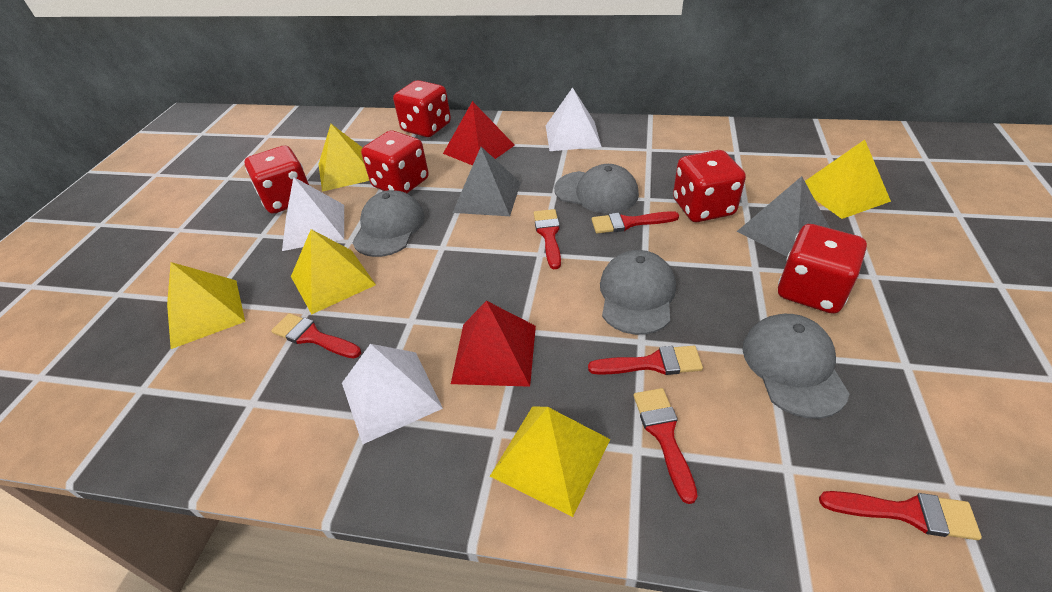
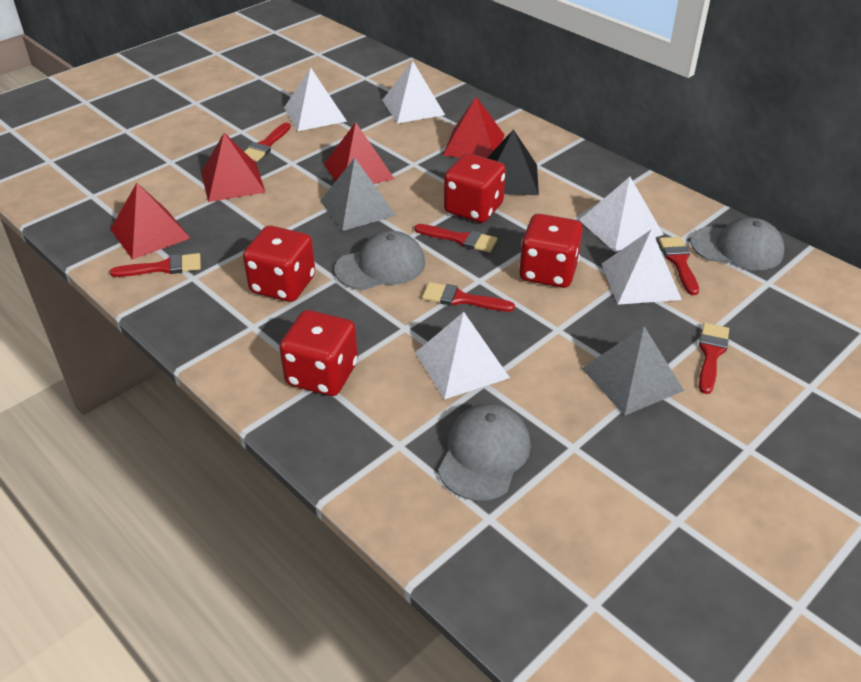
black pyramid: none = 0 -> [487,129,539,195] = 1
grey cap: [352,190,425,257] [554,164,639,213] [600,250,676,335] [743,314,849,419] = 4 -> [334,231,425,290] [438,404,531,501] [691,218,784,270] = 3
red dice: [244,146,309,214] [361,130,429,193] [393,80,451,137] [673,150,746,222] [778,224,867,314] = 5 -> [243,226,315,302] [279,310,358,396] [444,153,506,223] [519,214,583,288] = 4
red pyramid: [443,101,515,166] [451,301,536,387] = 2 -> [110,183,190,260] [201,133,265,202] [324,122,395,184] [443,97,505,158] = 4
white pyramid: [282,177,344,251] [342,344,443,444] [546,87,602,151] = 3 -> [284,67,347,131] [382,61,445,123] [415,312,510,399] [579,177,664,252] [602,229,682,305] = 5
yellow pyramid: [167,262,245,349] [291,229,376,314] [318,124,369,192] [490,406,610,517] [805,140,891,219] = 5 -> none = 0

